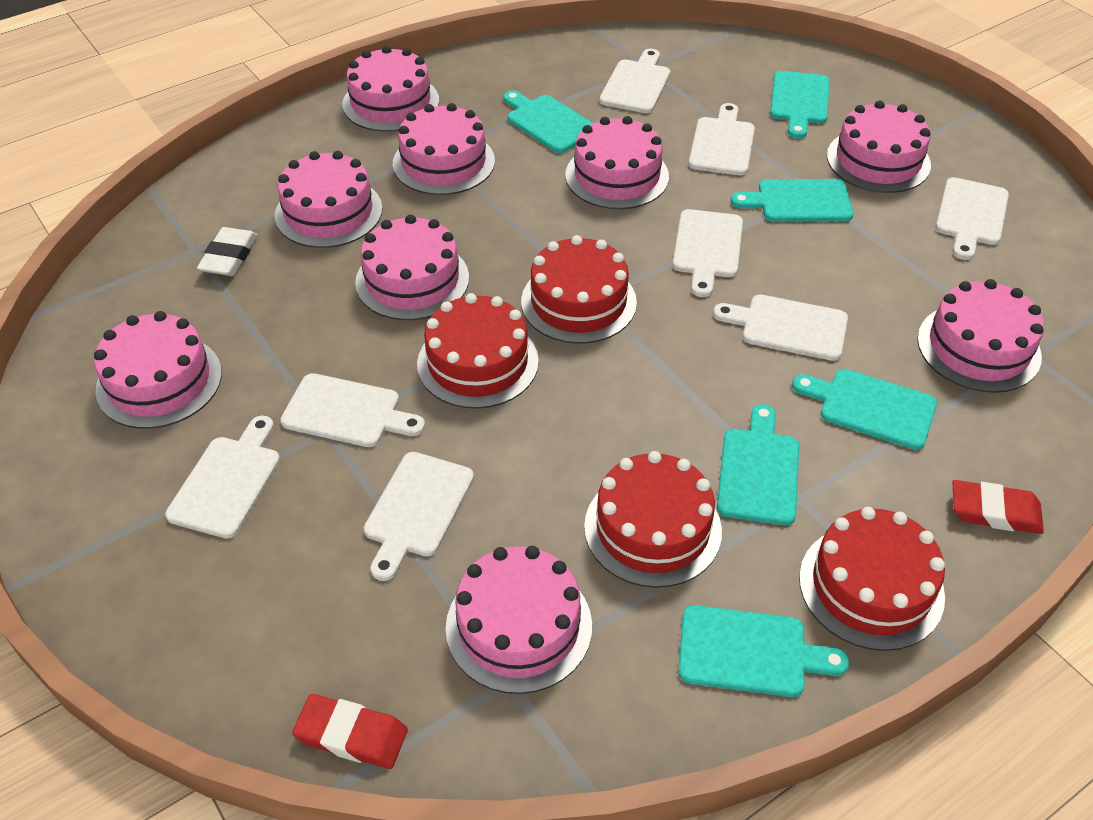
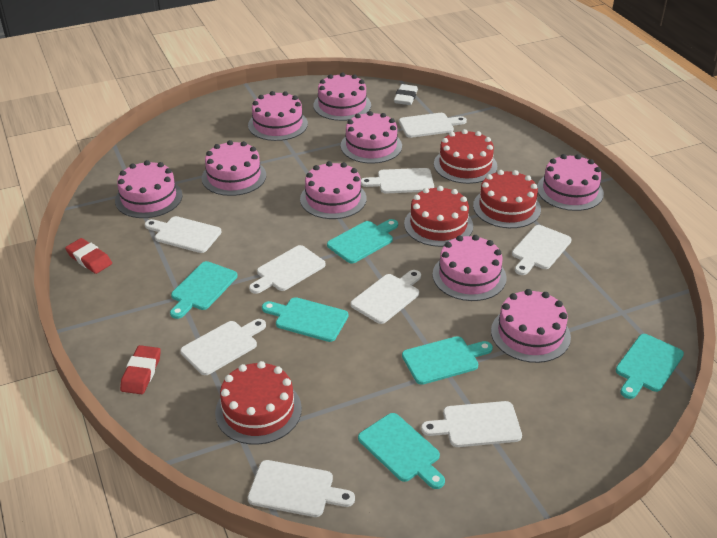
white cutting board: [165,416,280,538] [280,373,425,447] [364,452,474,581] [599,49,670,113] [673,209,743,297] [689,103,755,175] [713,294,848,361] [935,177,1009,260] = 8 -> [145,216,222,253] [180,319,266,375] [248,460,355,517] [249,245,325,294] [351,270,421,324] [361,168,434,194] [399,113,467,138] [421,401,522,447] [512,225,572,275] = 9

